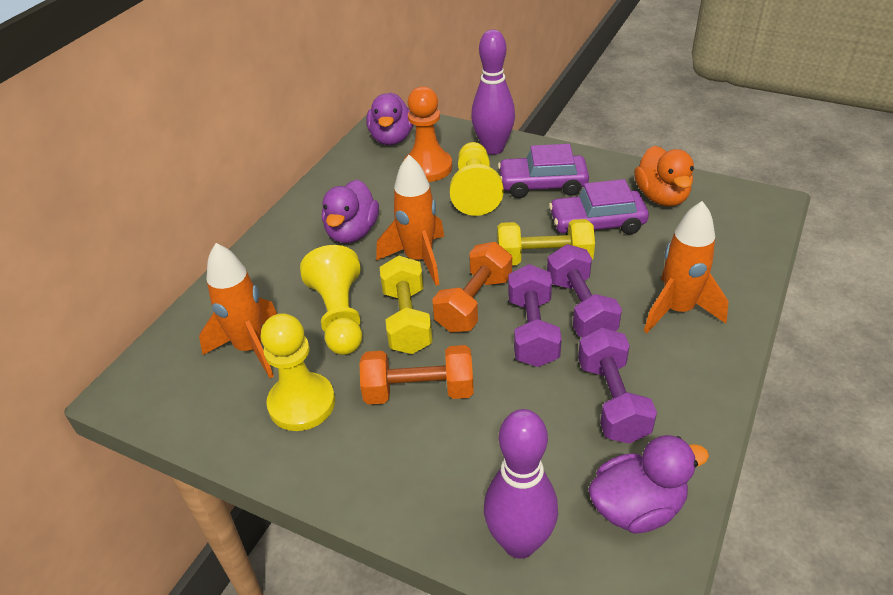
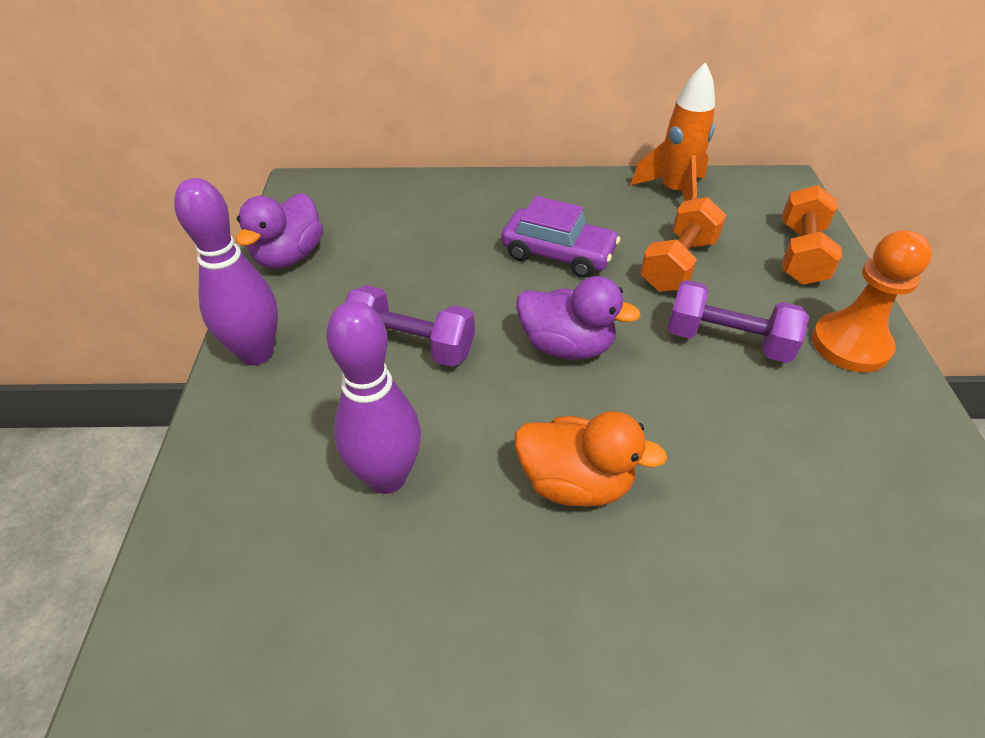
orange rocket: [199,243,277,378] [376,155,444,286] [644,201,728,333] = 3 -> [631,62,715,201] = 1
purple car: [498,144,589,198] [549,179,649,235] = 2 -> [501,196,620,278] = 1
purple duck: [322,180,379,243] [367,93,413,145] [588,435,709,534] = 3 -> [236,193,323,269] [516,276,641,360] = 2
purple dumbbell: [508,264,562,367] [547,244,622,337] [578,327,657,444] = 3 -> [345,285,475,367] [667,280,809,363] = 2
yellow dumbbell: [379,256,433,354] [497,219,595,265] = 2 -> none = 0
yellow pawn: [260,313,335,431] [300,245,362,355] [450,142,504,216] = 3 -> none = 0

